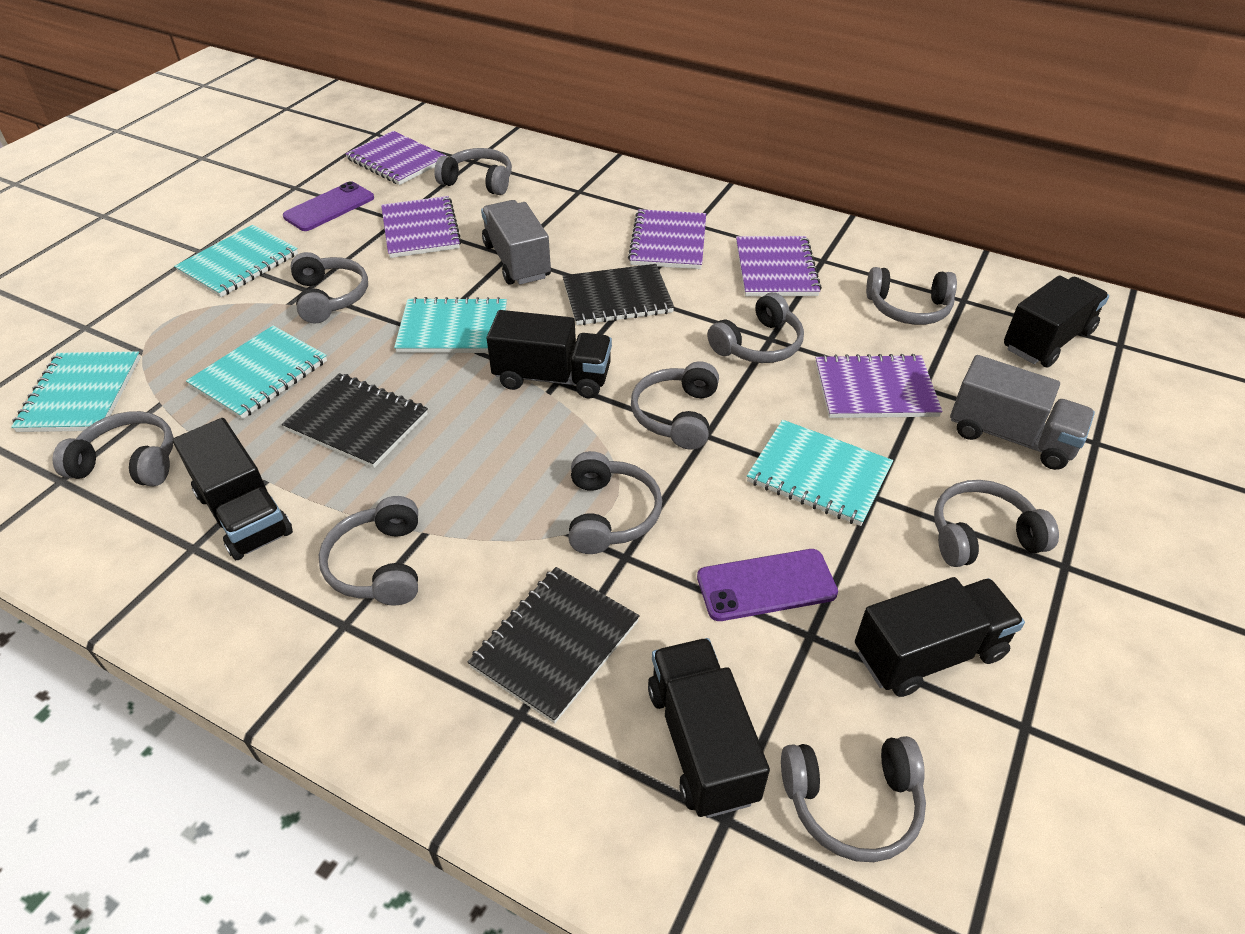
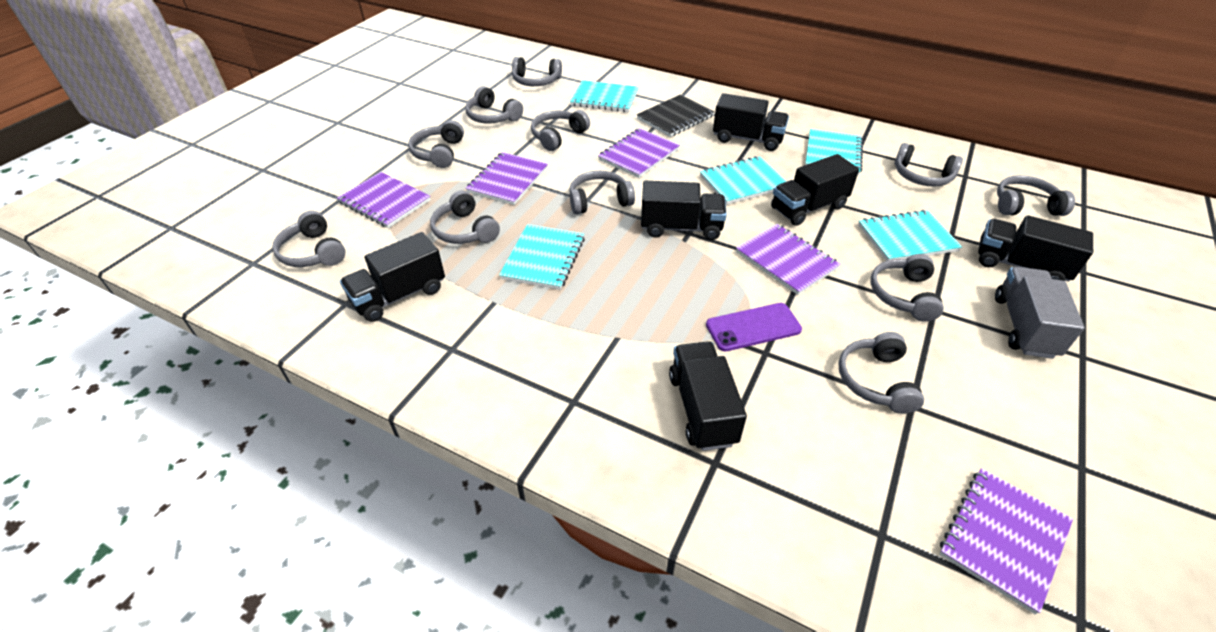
black notebook: [282,373,428,468] [468,567,640,723] [563,264,674,325] = 3 -> [637,94,714,137] = 1
black truck: [173,418,293,560] [487,310,612,398] [648,638,770,818] [855,577,1025,697] [1004,275,1109,368] = 5 -> [340,232,445,322] [641,181,727,240] [669,341,747,451] [713,93,789,151] [771,154,859,226] [978,215,1093,282] = 6
grey headphones: [53,411,174,486] [291,252,368,323] [319,496,418,605] [434,148,512,195] [569,451,662,554] [631,361,719,450] [707,292,804,363] [781,736,926,862] [866,267,957,325] [934,480,1059,567] = 10 -> [272,211,346,267] [408,120,464,168] [430,191,500,244] [465,86,523,123] [512,57,562,86] [531,110,590,151] [569,171,635,214] [838,332,924,414] [870,254,944,322] [895,143,963,187] [997,175,1075,216] = 11
grey truck: [481,200,551,285] [950,355,1095,470] = 2 -> [995,267,1085,359] = 1
purple phone: [283,181,374,231] [697,549,838,621] = 2 -> [706,303,802,351] = 1

